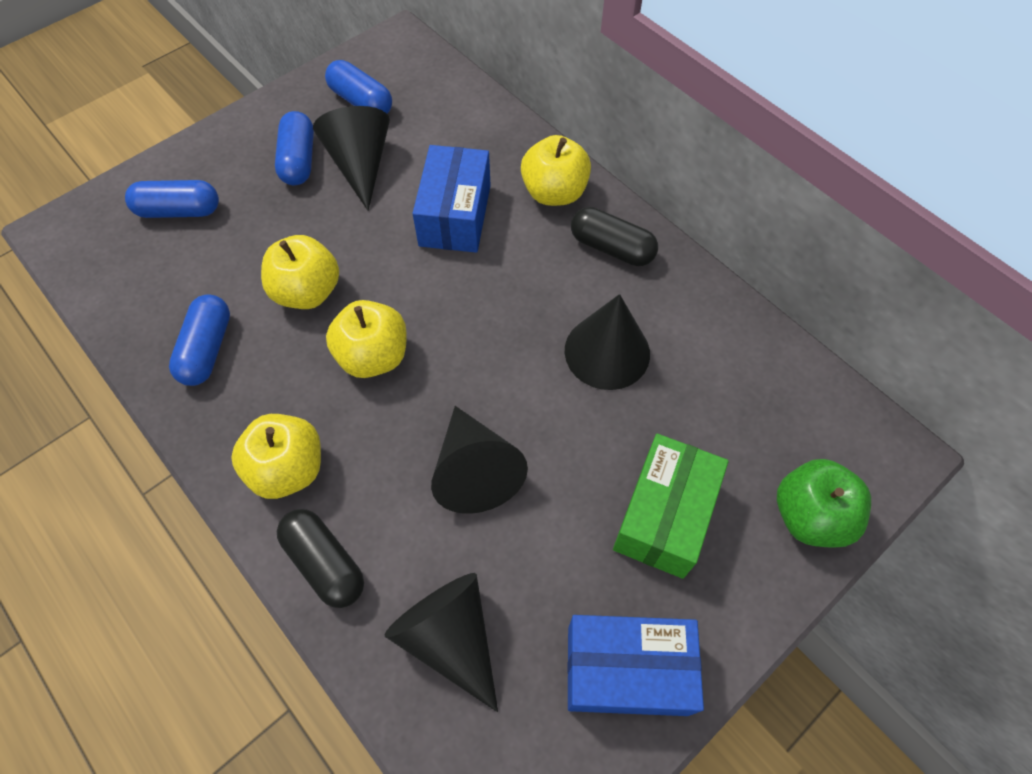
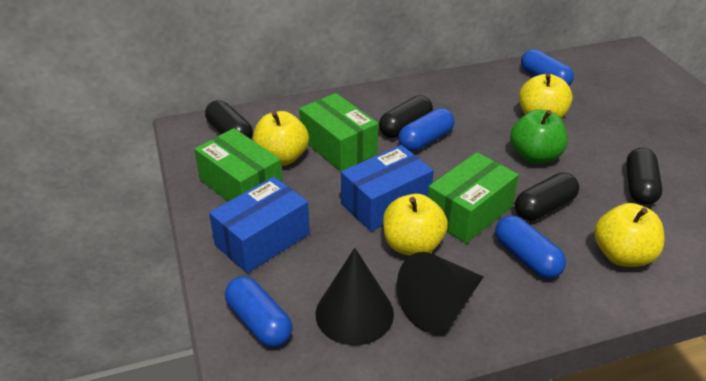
black capsule: [277,509,364,608] [571,207,658,266] = 2 -> [205,100,253,139] [379,95,433,138] [515,172,579,221] [626,148,663,205] = 4
black cone: [313,106,390,211] [385,573,498,712] [431,406,528,514] [565,294,650,390] = 4 -> [316,248,394,345] [397,252,484,333] = 2
green box: [613,434,729,579] = 1 -> [194,128,282,202] [299,93,378,171] [428,152,519,243] = 3

